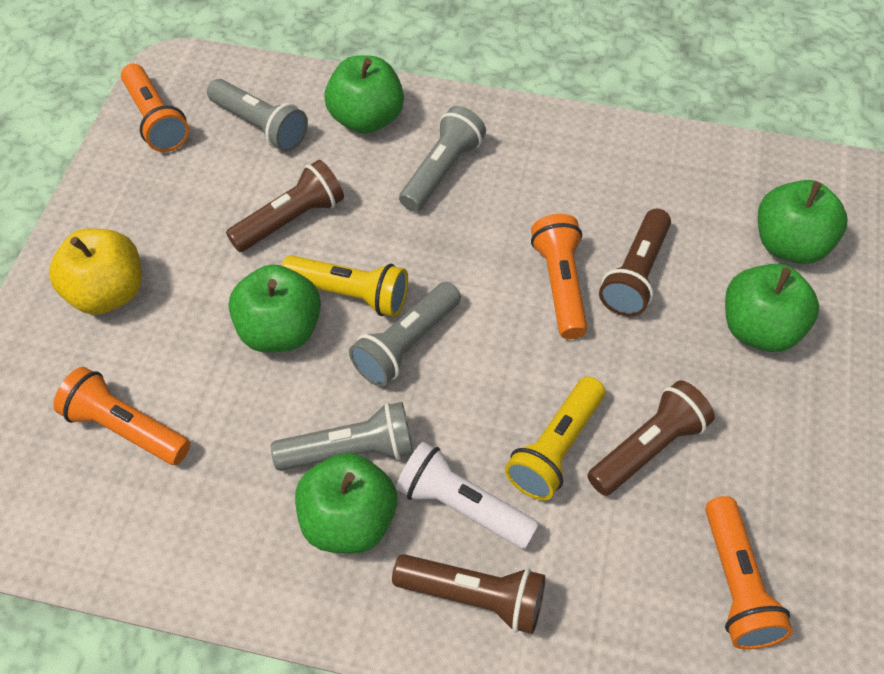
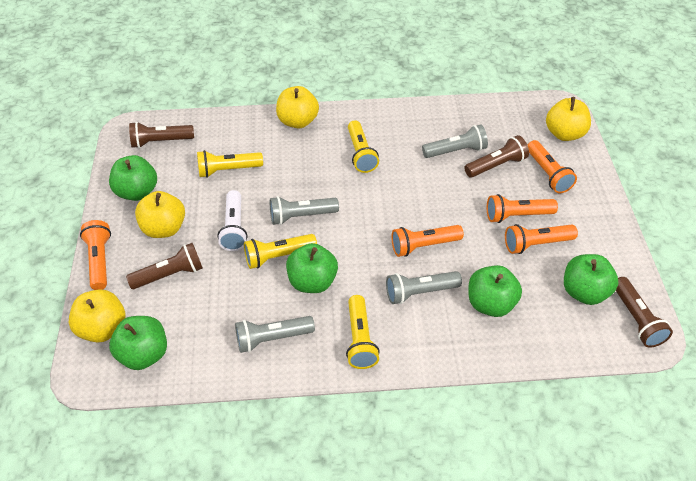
orange flashlight: [53,367,190,465] [121,64,189,152] [531,214,587,339] [705,496,793,650] = 4 -> [80,220,111,290] [391,225,464,257] [487,194,558,223] [505,224,578,254] [527,140,577,193] = 5
yellow apple: [49,228,142,315] = 1 -> [69,289,125,342] [135,191,185,238] [276,86,319,129] [546,97,591,141] = 4
yellow flashlight: [281,255,408,317] [505,377,605,500] = 2 -> [197,150,263,178] [244,234,317,269] [346,295,380,369] [348,120,379,173] = 4

